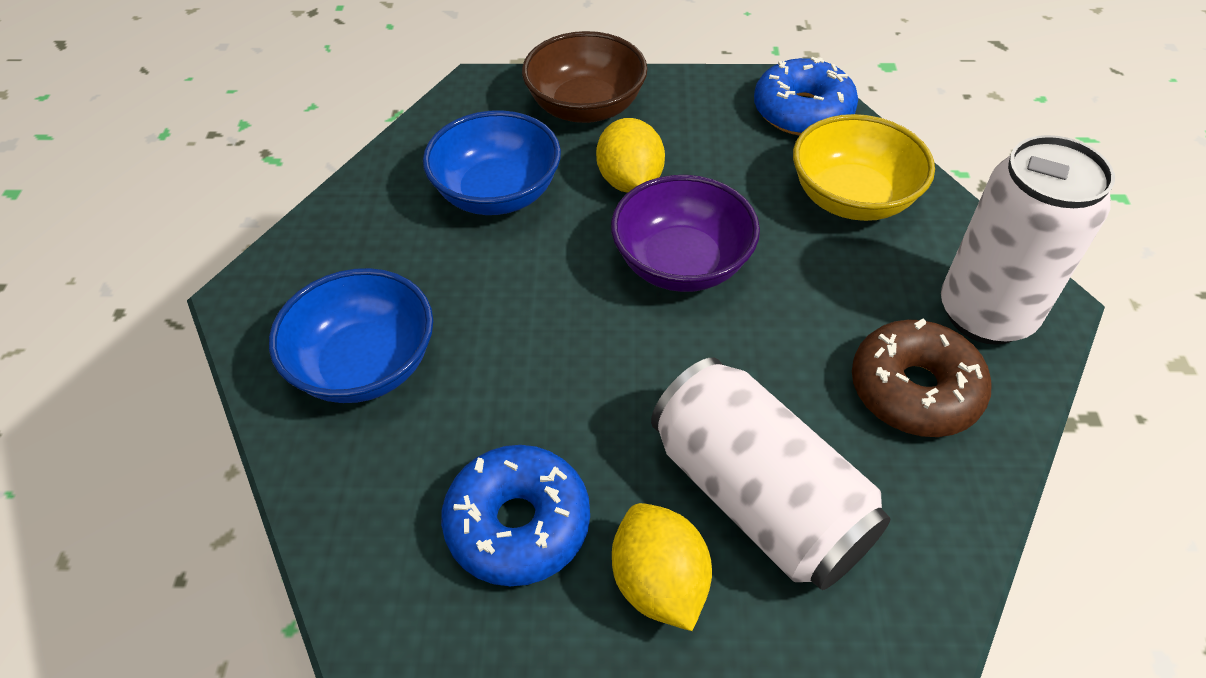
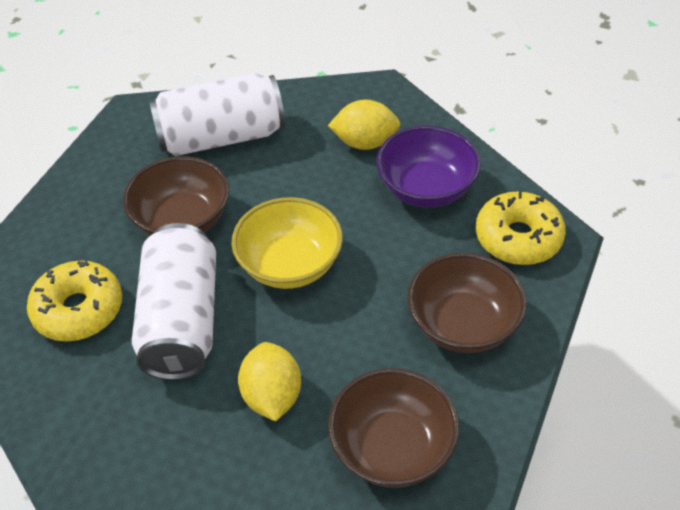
blue bowl: [269,268,433,403] [423,110,561,215] = 2 -> none = 0
blue donut: [441,445,590,586] [754,57,858,136] = 2 -> none = 0
brown bowl: [522,31,648,123] = 1 -> [123,156,229,236] [328,368,459,488] [407,253,527,353] = 3
brown donut: [852,319,992,437] = 1 -> none = 0
yellow donut: none = 0 -> [27,261,122,341] [476,191,566,265] = 2

